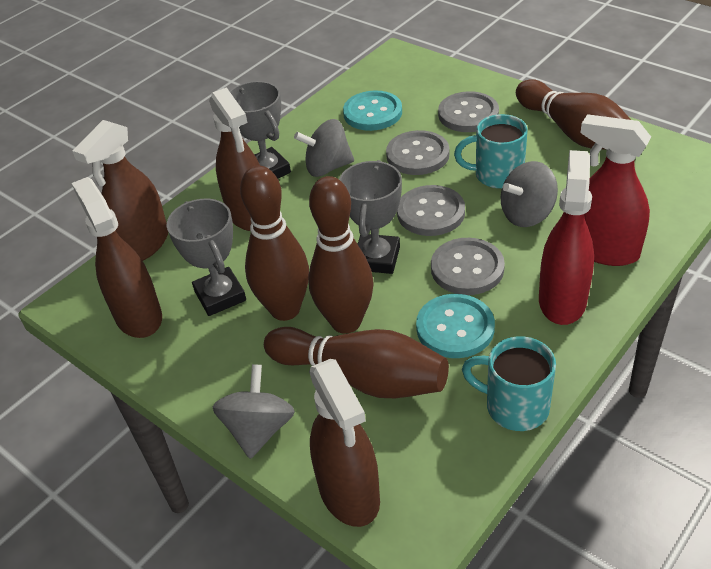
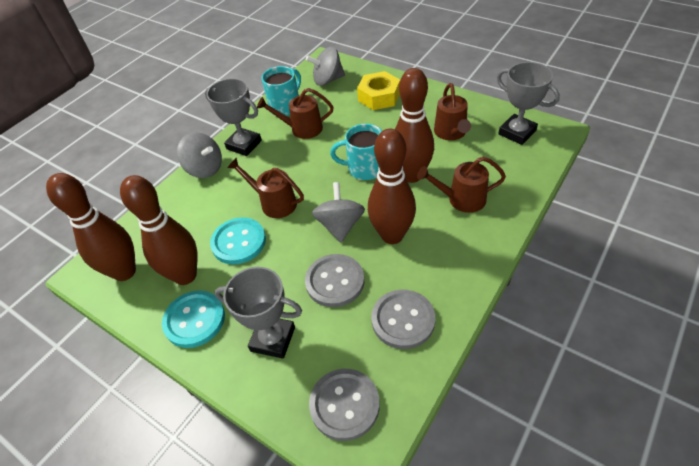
brown spray bottle: [72,120,168,261] [72,177,162,338] [209,87,260,231] [309,359,380,527] = 4 -> none = 0
brown watering can: none = 0 -> [227,158,304,218] [257,88,334,139] [417,157,506,213] [434,83,471,140] = 4
grey button: [386,130,449,175] [397,185,465,236] [431,238,505,295] [438,91,499,132] = 4 -> [305,254,364,307] [309,369,380,441] [371,290,435,349] = 3
red spray bottle: [539,150,594,325] [581,114,651,266] = 2 -> none = 0
yellow nut: none = 0 -> [357,71,400,110] = 1

